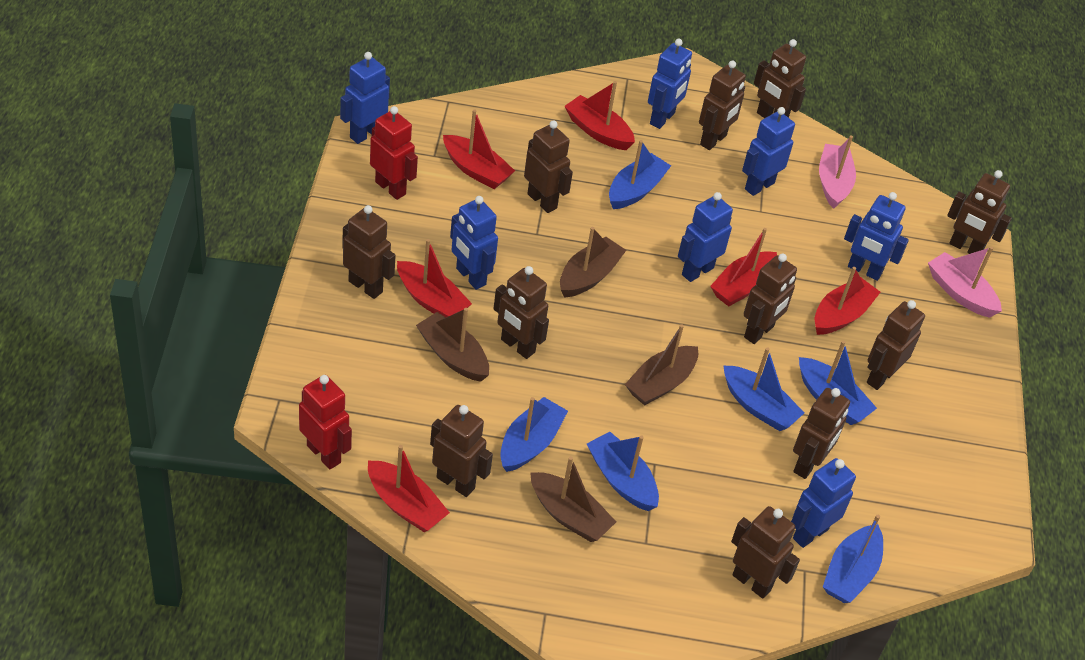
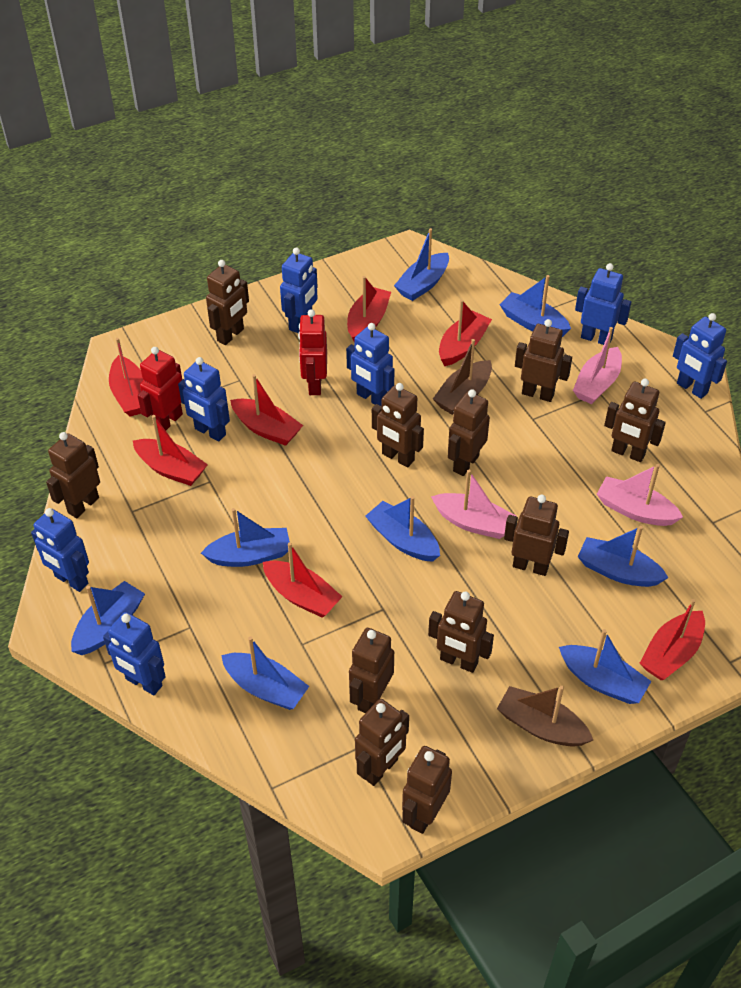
blue boat: [500,397,568,472] [587,432,659,511] [609,140,671,209] [723,347,805,431] [799,341,877,425] [823,515,883,603] = 6 -> [71,581,145,655] [201,508,290,567] [221,636,309,710] [365,496,440,562] [394,228,449,301] [500,275,571,337] [559,629,652,704] [578,526,668,587] = 8
brown boat: [416,308,489,382] [530,456,616,542] [560,227,626,298] [625,324,698,405] = 4 -> [433,339,492,415] [497,686,593,747] = 2
pink boat: [819,135,856,209] [928,246,1002,318] = 2 -> [431,470,516,539] [573,327,622,404] [597,464,683,526] = 3
red boat: [368,445,450,532] [397,239,472,317] [443,109,515,189] [564,81,635,150] [710,228,777,306] [815,267,880,335] = 6 -> [109,338,144,416] [133,415,208,486] [230,374,303,446] [263,542,343,618] [347,276,391,343] [439,300,492,366] [639,599,705,680] = 7

